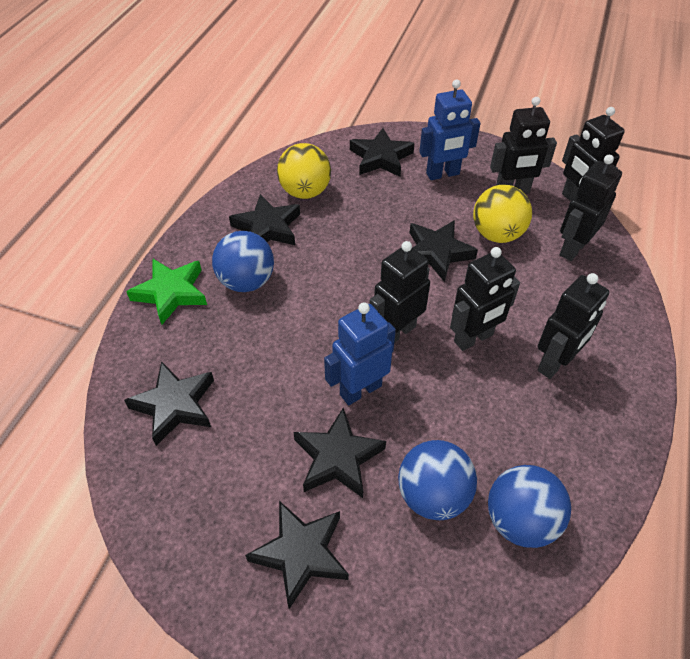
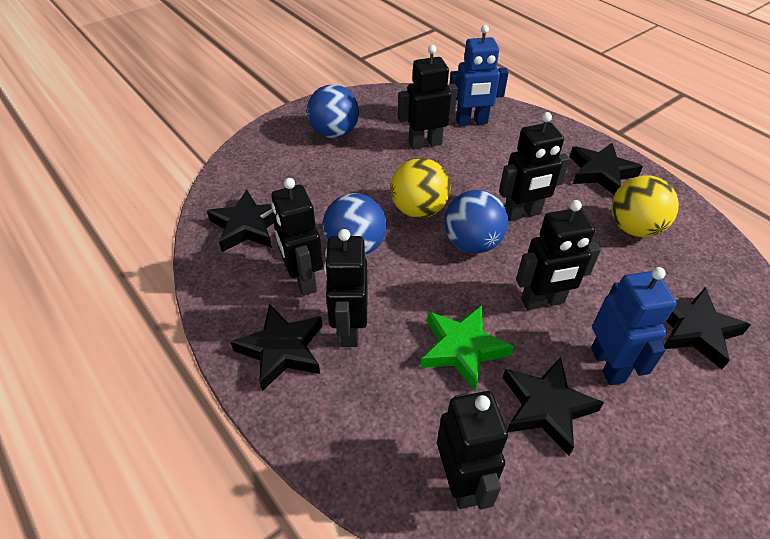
black star: [124,361,214,446] [229,194,300,245] [245,501,349,609] [293,408,386,498] [350,128,415,177] [410,220,478,282] = 6 -> [207,189,274,252] [231,304,322,391] [503,357,604,455] [570,143,643,195] [664,287,751,369] = 5

